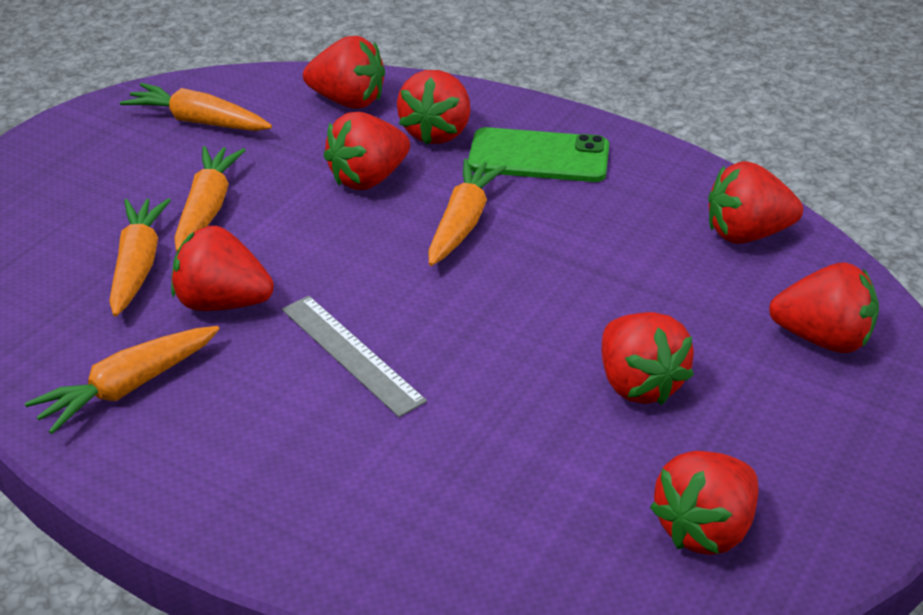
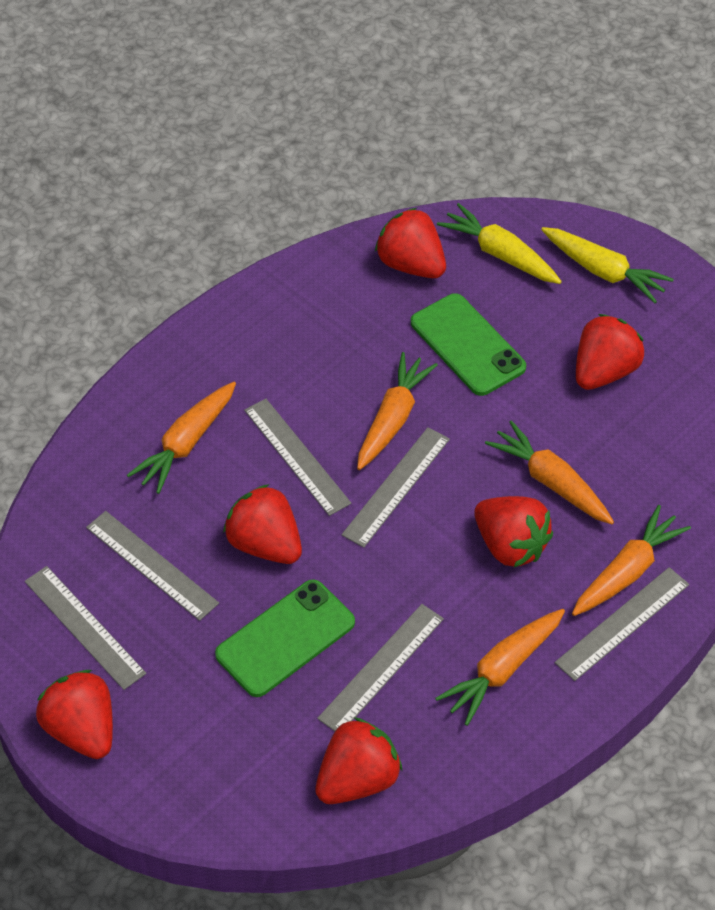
green phone: [468,127,609,182] = 1 -> [215,579,355,697] [411,293,526,396] = 2
grey ruler: [282,296,427,417] = 1 -> [25,566,146,690] [86,511,219,621] [244,399,351,516] [317,604,444,731] [342,427,450,548] [555,567,689,681] = 6
red strawberry: [171,226,274,311] [303,36,385,109] [323,112,410,190] [397,70,470,145] [602,312,694,405] [650,451,758,555] [708,161,803,244] [769,262,879,353] = 8 -> [36,670,113,759] [223,484,302,564] [315,717,402,804] [375,208,446,278] [474,496,553,567] [576,314,644,390] = 6
yellow carrot: none = 0 -> [437,203,562,284] [541,227,674,303] = 2

